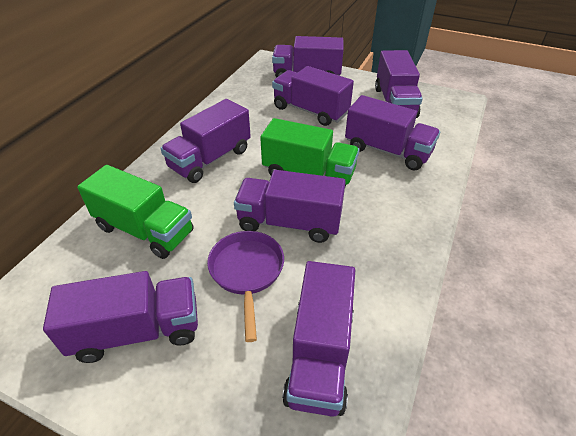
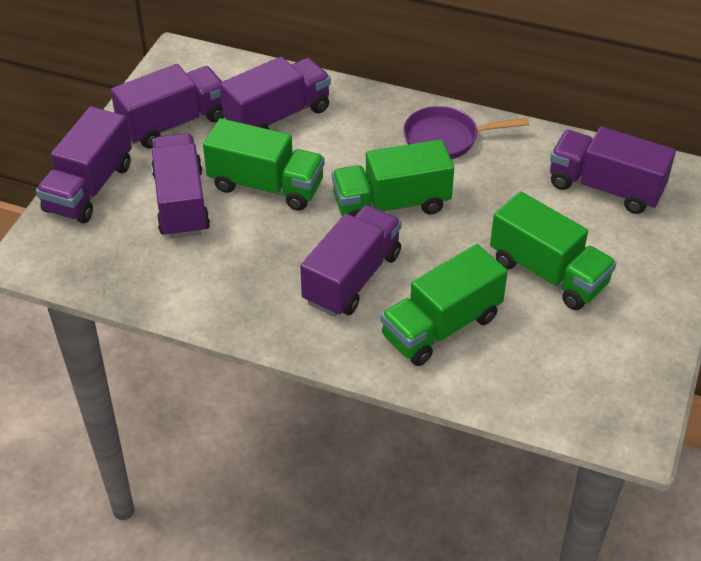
green truck: [77,165,193,259] [260,118,359,187] = 2 -> [203,118,325,211] [332,139,454,216] [381,244,508,366] [490,191,616,310] = 4
purple truck: [43,271,198,363] [161,99,251,183] [234,170,346,243] [272,36,344,78] [272,66,354,126] [282,261,355,417] [345,95,440,171] [375,50,423,118] = 8 -> [36,106,132,223] [110,64,224,148] [151,133,210,238] [219,56,331,129] [300,205,402,317] [550,127,676,214] = 6

